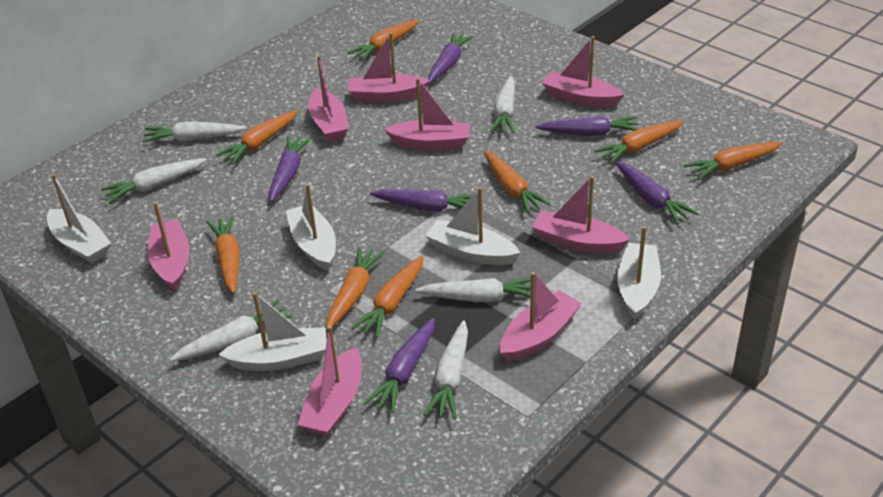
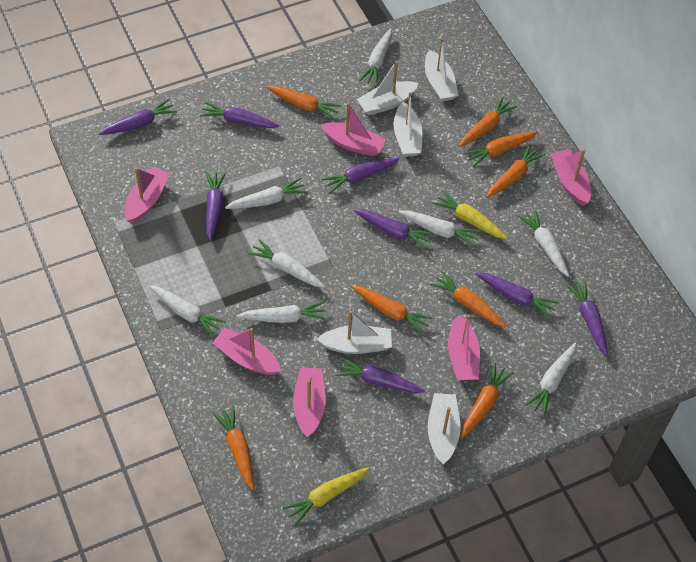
pink boat: [148,202,189,291] [297,325,362,436] [308,55,348,142] [348,32,430,102] [384,78,470,150] [500,272,582,361] [532,176,630,253] [542,36,624,107] = 8 -> [125,167,170,224] [213,328,281,375] [293,368,326,437] [321,103,386,156] [448,314,480,380] [551,149,591,206] = 6
purple carrot: [269,136,311,202] [364,318,435,413] [370,189,478,212] [428,33,474,83] [535,116,639,136] [615,161,699,224] = 6 -> [99,99,177,135] [200,102,279,128] [206,172,226,241] [321,158,399,193] [334,357,425,393] [354,209,434,249] [476,272,559,318] [566,280,608,356] = 8
white carrot: [101,158,207,203] [143,121,246,143] [170,299,292,361] [415,278,531,302] [424,320,468,420] [489,76,515,133] = 6 -> [149,285,226,337] [225,178,308,209] [237,301,327,323] [248,239,325,288] [359,28,392,86] [398,210,481,247] [518,209,569,277] [525,343,577,416] = 8
yellow carrot: none = 0 -> [282,467,370,526] [432,191,508,239] = 2

